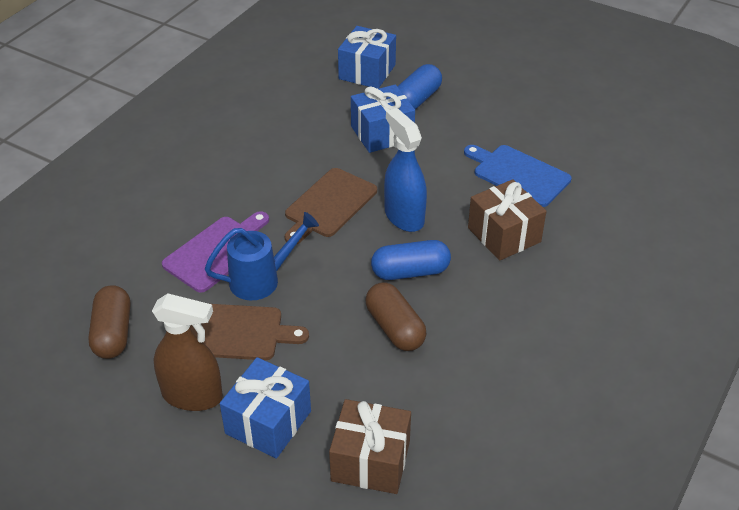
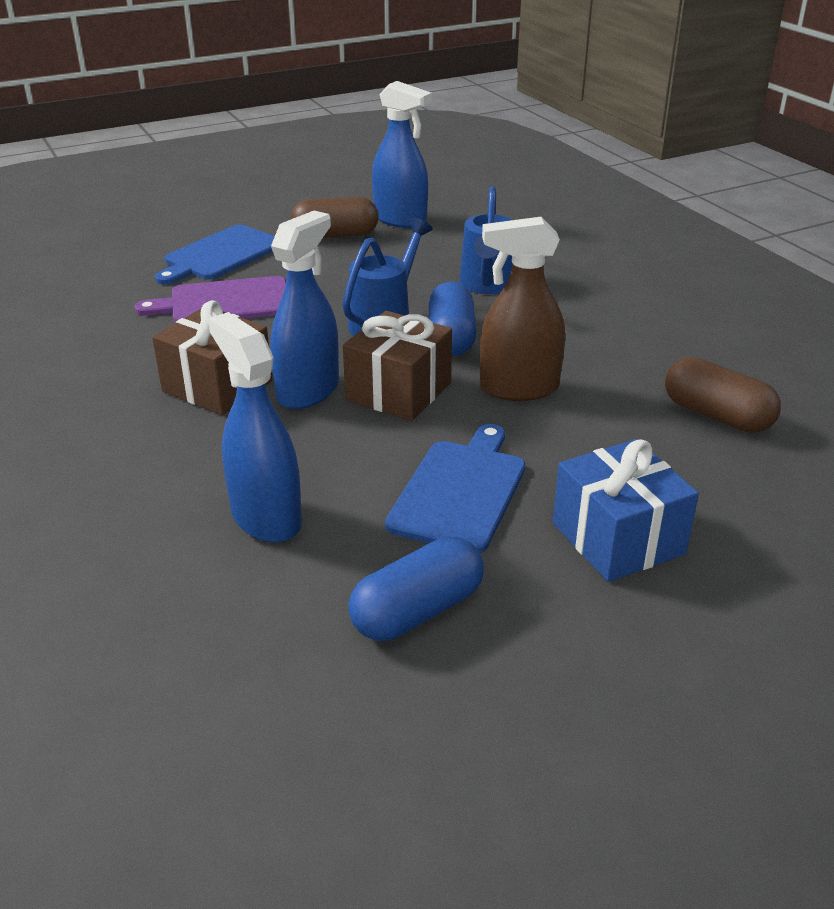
blue cutting board: [464,145,572,207] = 1 -> [155,225,275,285] [385,424,525,553] = 2
blue gift: [220,357,311,459] [338,26,396,89] [351,84,415,153] = 3 -> [553,439,699,582] = 1
blue spray bottle: [384,108,427,232] = 1 -> [208,312,302,543] [271,211,339,409] [372,81,432,228] = 3
blue watering can: [205,212,319,300] = 1 -> [342,218,433,336] [460,186,513,294] = 2
brown cutting board: [190,304,309,360] [285,168,377,244] = 2 -> none = 0

